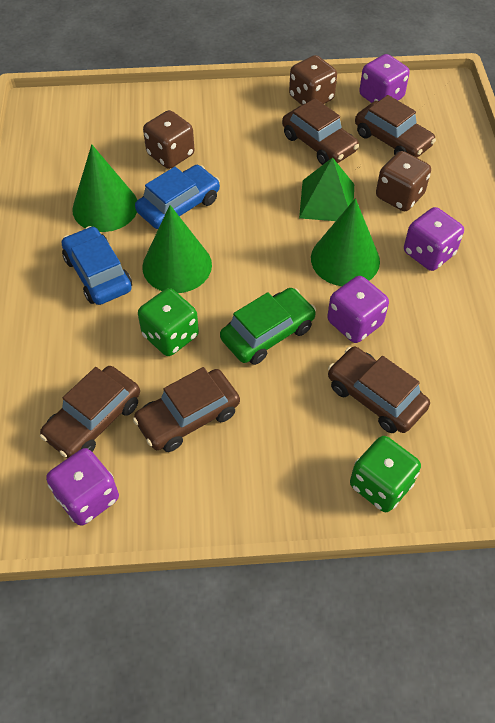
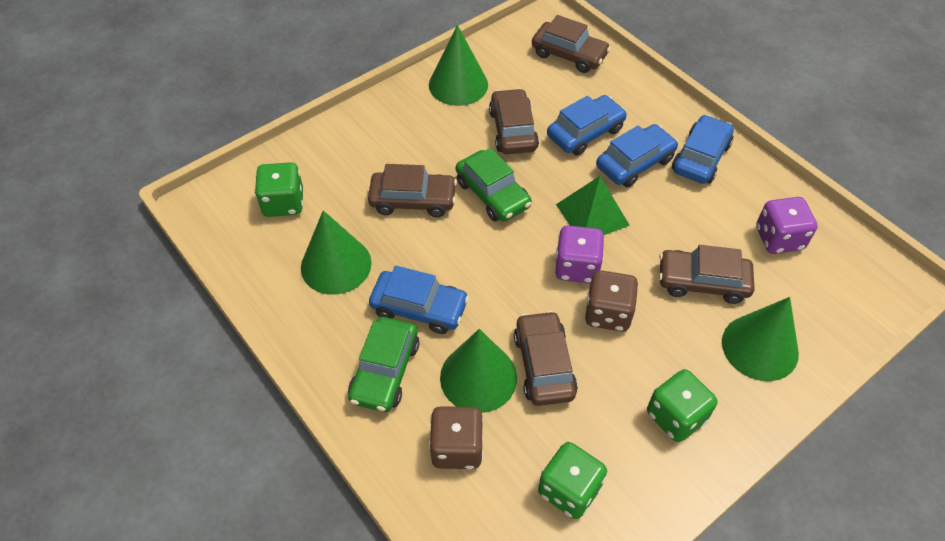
blue car: [62,226,132,305] [135,165,220,229] = 2 -> [369,266,469,334] [547,95,627,156] [596,124,678,187] [672,115,734,184] = 4
brown dice: [143,110,195,169] [289,55,337,105] [376,151,431,211] = 3 -> [429,406,484,469] [585,270,639,332] = 2
green car: [220,288,316,365] = 1 -> [348,317,419,412] [456,148,532,222] = 2
green cone: [72,144,137,232] [142,205,212,293] [311,198,380,286] = 3 -> [301,210,372,295] [429,25,488,106] [440,329,517,413] [722,297,799,381] = 4
green dice: [138,288,199,356] [350,436,421,512] = 2 -> [255,162,303,217] [538,442,607,519] [647,369,718,442] = 3
purple dice: [46,448,119,526] [327,276,389,343] [359,54,410,103] [404,207,464,271] = 4 -> [555,225,604,283] [756,197,818,254] = 2

